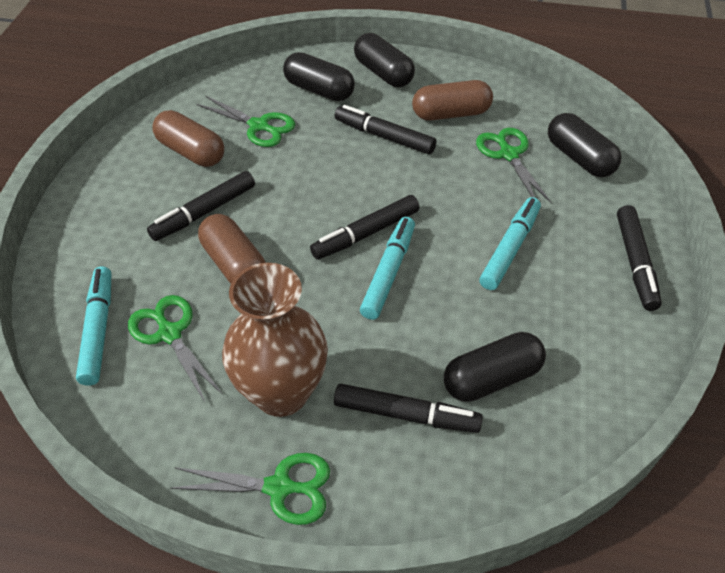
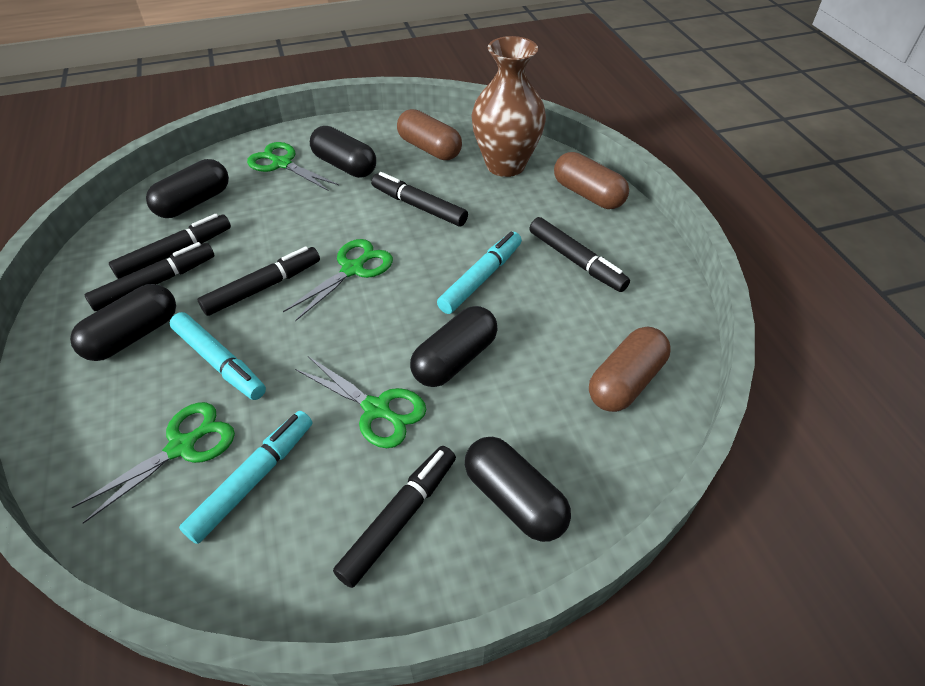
black capsule: [283,52,355,101] [354,33,415,87] [444,332,546,402] [548,113,621,177] = 4 -> [70,284,176,361] [146,159,229,218] [310,126,376,178] [410,306,498,387] [465,437,571,542] = 5
black marker: [147,171,255,241] [310,195,420,260] [334,384,483,433] [335,105,436,154] [617,205,662,311] = 5 -> [85,242,214,311] [109,214,231,279] [198,246,320,316] [333,446,456,588] [371,172,468,226] [529,217,630,292] = 6

